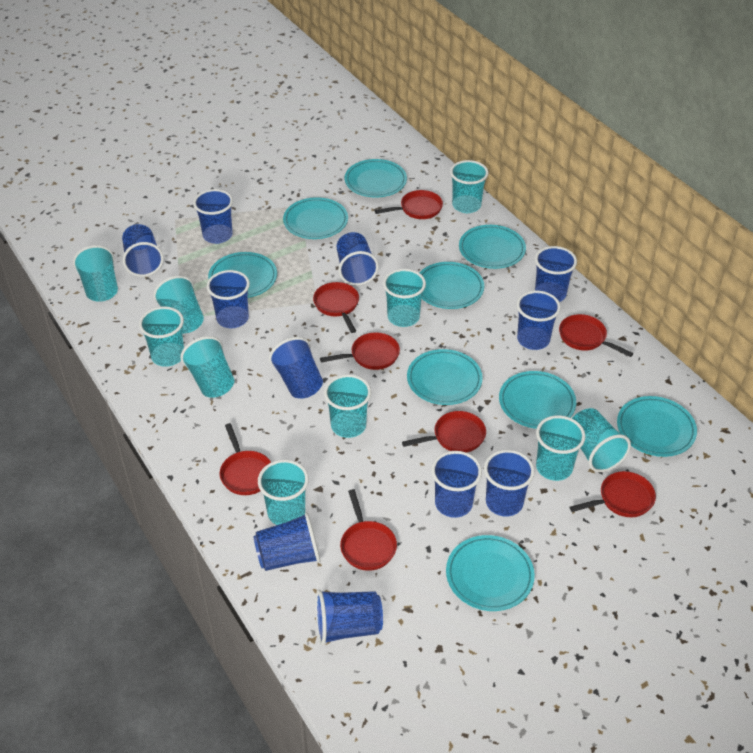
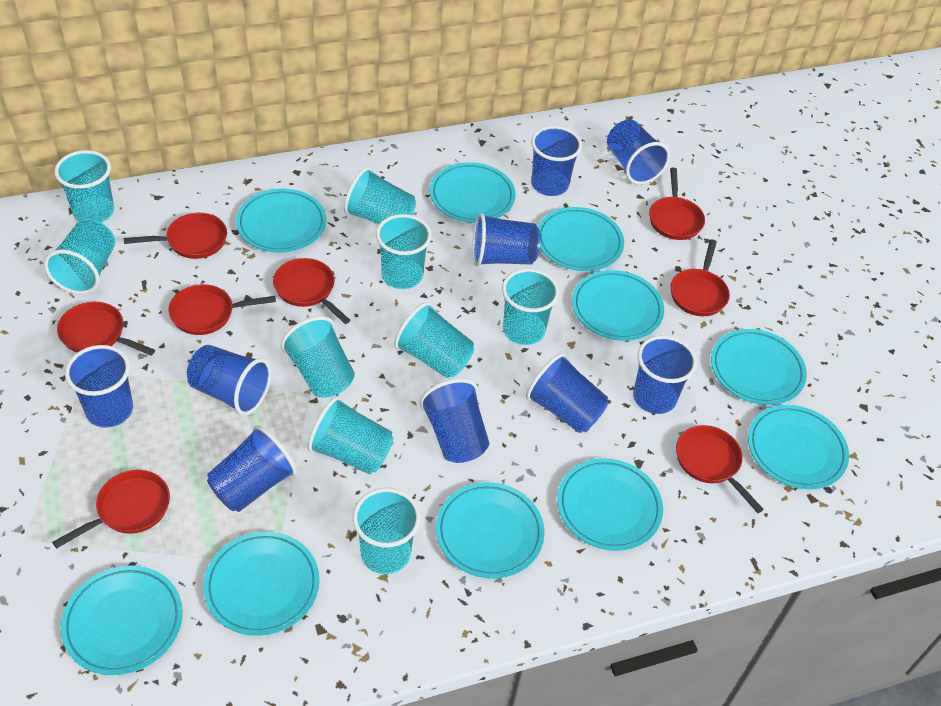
blue cup: [122,224,164,277] [193,189,233,244] [207,270,250,328] [254,512,321,571] [269,337,323,398] [315,590,383,645] [337,232,379,286] [431,451,482,518] [484,450,535,516] [517,291,561,350] [535,246,577,302] = 11 -> [65,345,133,427] [187,345,271,416] [207,425,297,512] [420,378,489,463] [472,213,540,266] [526,353,608,433] [531,126,582,196] [607,119,670,185] [633,335,697,414] = 9
turquoise cup: [73,245,118,302] [139,306,184,367] [153,275,204,333] [180,336,235,397] [258,460,309,525] [324,374,371,438] [383,269,426,327] [450,160,489,213] [536,415,586,481] [572,408,631,472] = 10 -> [44,219,116,294] [54,150,114,223] [281,316,355,398] [307,396,393,475] [344,167,416,225] [353,488,421,574] [376,214,432,289] [394,302,474,378] [502,269,559,345] = 9
turquoise plate: [208,252,277,298] [283,197,348,239] [345,159,407,197] [407,349,483,405] [419,262,484,309] [446,535,535,611] [459,225,526,269] [499,371,576,429] [617,396,697,457] = 9 -> [61,566,183,675] [204,532,319,636] [236,188,326,253] [430,162,516,223] [436,482,545,578] [538,207,624,271] [557,458,663,551] [572,270,664,341] [711,329,807,405] [748,405,849,490] = 10

